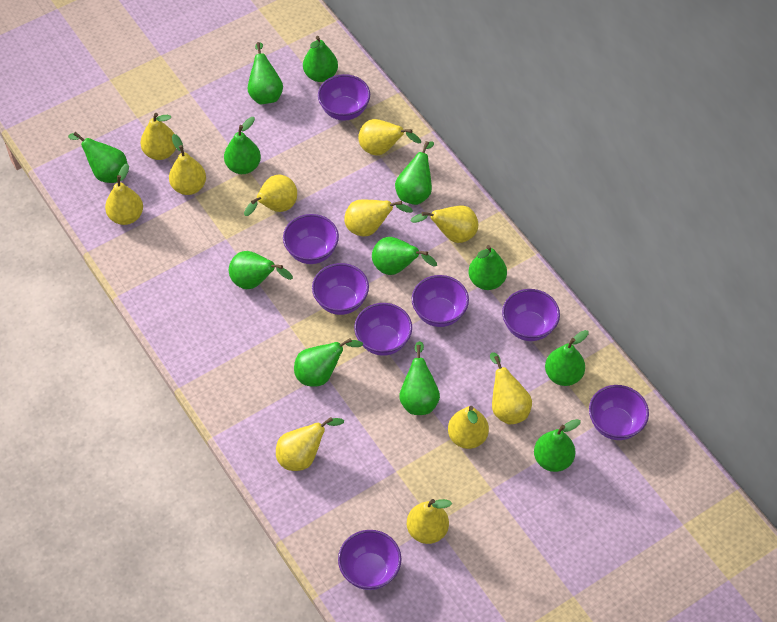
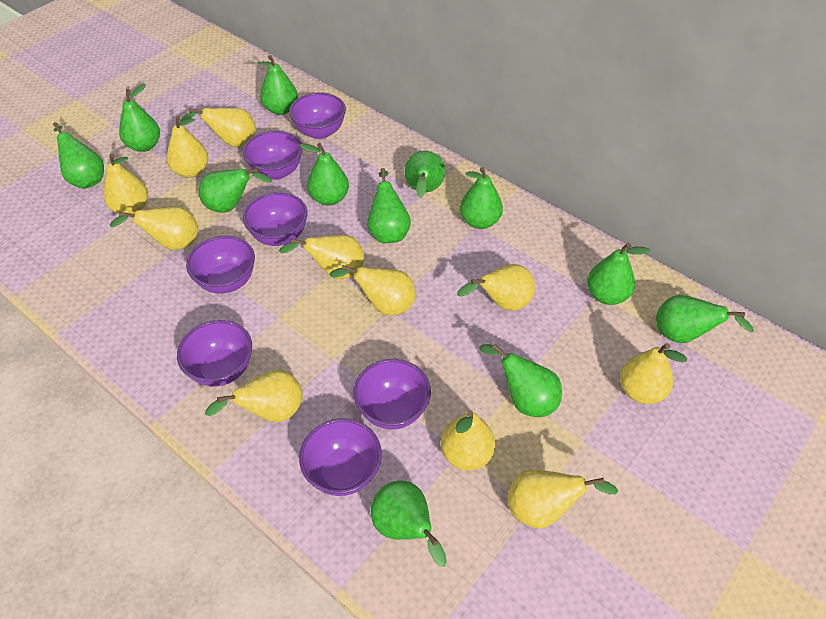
purple bowl: [283,214,339,264] [312,263,369,315] [318,74,370,121] [338,530,401,590] [354,303,412,356] [412,275,469,327] [502,289,560,341] [589,385,649,440] = 8 -> [177,320,252,386] [186,236,255,294] [243,130,303,180] [243,192,308,246] [289,93,346,139] [299,418,382,496] [353,359,431,429] = 7

